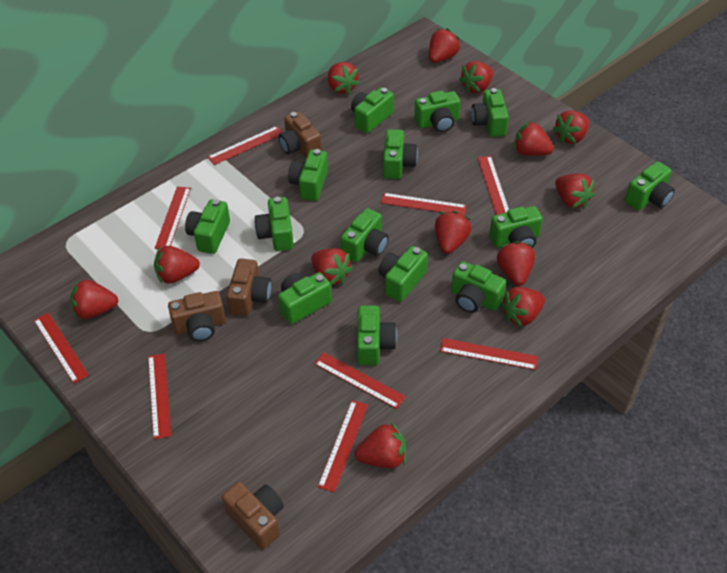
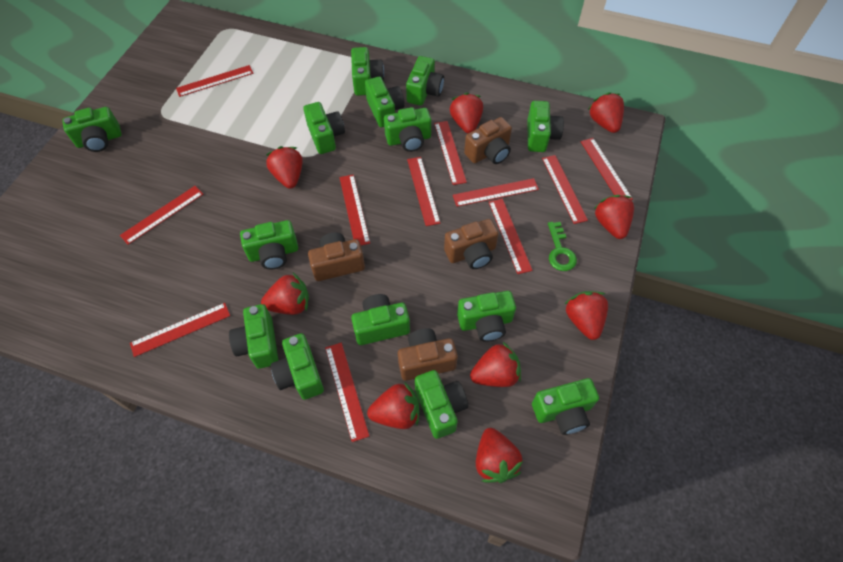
green key: none = 0 -> [548,222,577,271] = 1
red ruler: [34,313,89,383] [148,353,171,439] [155,186,191,249] [208,126,283,165] [314,352,406,409] [318,400,368,492] [381,193,467,216] [440,338,538,370] [477,156,509,215] = 9 -> [120,186,203,245] [130,303,230,357] [176,65,254,97] [325,343,369,442] [339,174,370,245] [407,157,440,226] [434,121,467,185] [453,178,539,207] [489,199,533,274] [542,155,588,224] [581,138,633,200] = 11
red strawberry: [70,279,118,319] [154,246,200,284] [311,248,353,285] [328,62,360,95] [355,422,406,468] [429,28,461,63] [435,211,471,254] [459,61,493,93] [497,241,535,286] [500,287,545,327] [514,121,554,156] [553,110,589,144] [555,174,595,209] = 13 -> [261,273,309,315] [266,146,302,189] [367,382,419,429] [450,93,483,133] [470,342,521,387] [476,428,523,483] [565,291,608,340] [588,92,624,133] [594,195,634,239] = 9

